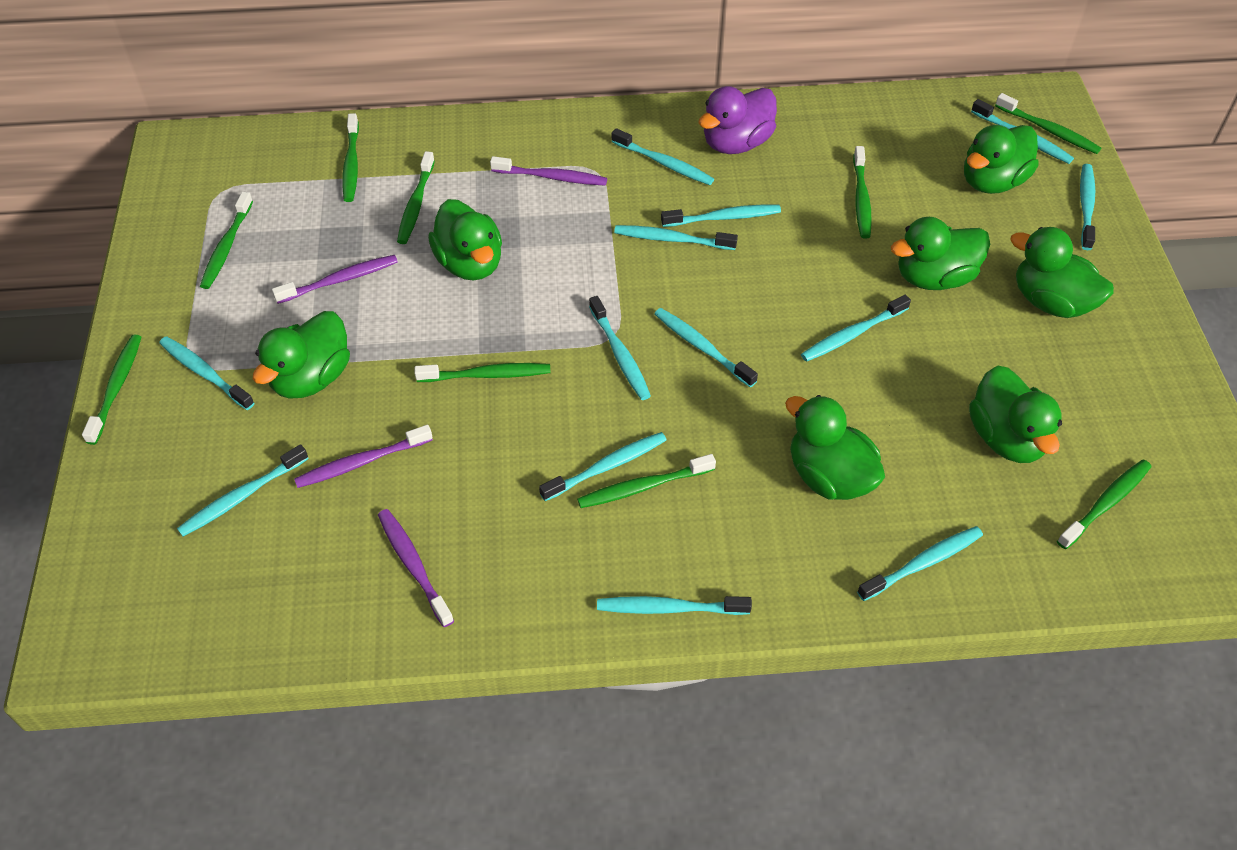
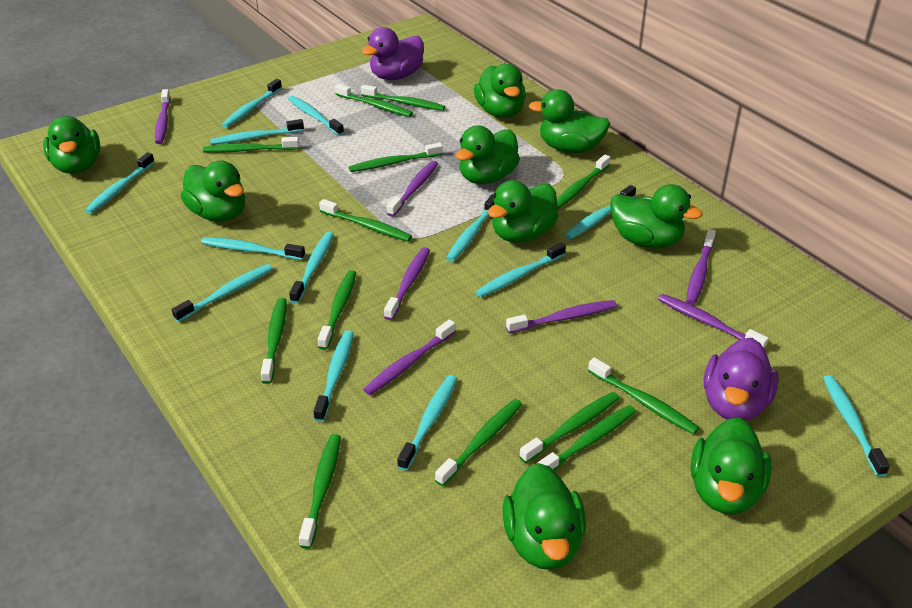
green duck: [253,311,350,399] [428,199,502,281] [785,395,885,500] [891,217,990,290] [964,125,1039,194] [969,366,1062,463] [1010,227,1114,318] = 7 -> [43,116,100,174] [181,161,245,222] [456,126,520,184] [474,64,526,118] [488,180,558,243] [502,463,586,570] [529,89,610,154] [610,184,702,248] [691,417,772,514] = 9
green toothbrush: [82,335,142,445] [200,192,253,289] [342,113,359,202] [397,151,435,244] [414,363,551,382] [577,454,716,508] [853,146,872,239] [995,93,1101,154] [1057,459,1151,549] = 9 -> [203,137,299,153] [261,298,287,384] [299,434,341,549] [318,270,356,350] [319,199,412,241] [335,84,413,117] [349,143,443,172] [361,85,445,111] [435,399,522,486] [519,392,619,463] [536,405,636,471] [556,155,610,210] [588,357,699,434] = 13
purple duck: [698,86,777,154] = 1 -> [362,27,424,80] [704,338,779,421] = 2
purple toothbrush: [272,255,398,304] [294,425,433,488] [378,509,454,627] [490,156,607,186] = 4 -> [155,89,171,144] [363,319,456,395] [384,247,430,320] [387,161,438,217] [506,300,617,333] [658,294,769,349] [686,229,716,304] = 7

